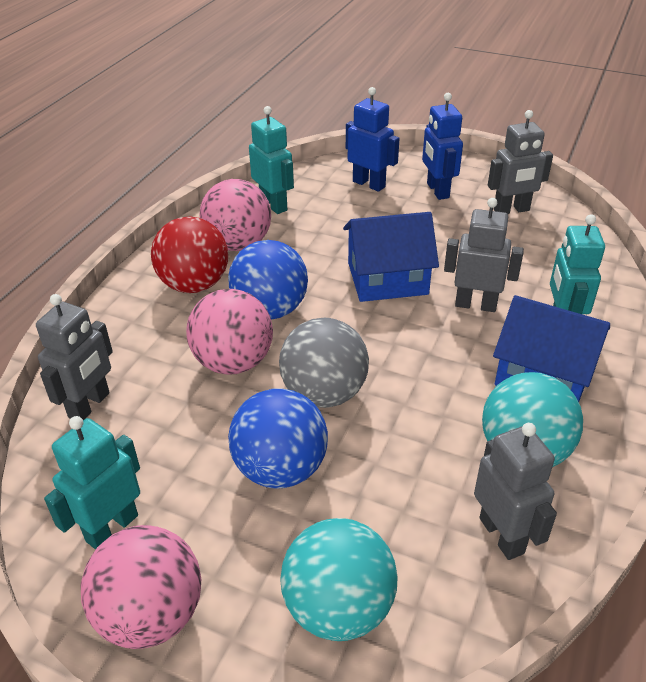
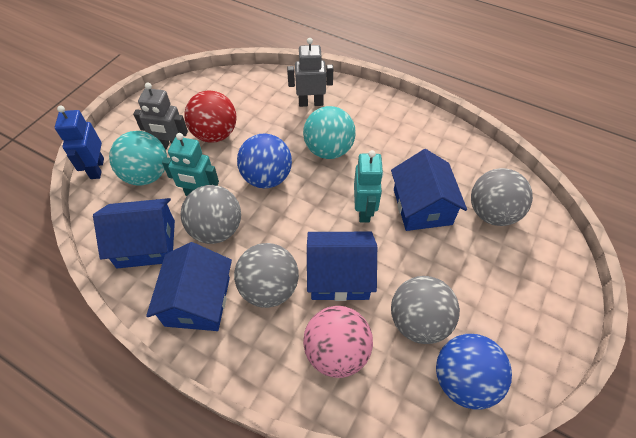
blue house: [343,212,439,302] [493,295,610,402] = 2 -> [93,198,175,269] [146,242,232,331] [307,232,377,301] [391,149,467,231] = 4
blue robot: [346,87,400,192] [422,93,463,200] = 2 -> [55,106,104,179] = 1
grey ball: [279,318,369,408] = 1 -> [181,185,241,244] [234,243,299,308] [391,276,460,344] [471,168,533,226] = 4
grey robot: [36,294,113,420] [444,198,524,312] [474,423,557,560] [488,110,553,214] = 4 -> [133,82,188,149] [287,38,333,107] = 2
pink ball: [81,525,201,649] [186,289,273,375] [199,179,271,251] = 3 -> [303,306,373,378] = 1
turquoise robot: [44,416,140,550] [249,106,294,214] [550,214,605,314] = 3 -> [162,133,219,196] [354,150,384,222] = 2

